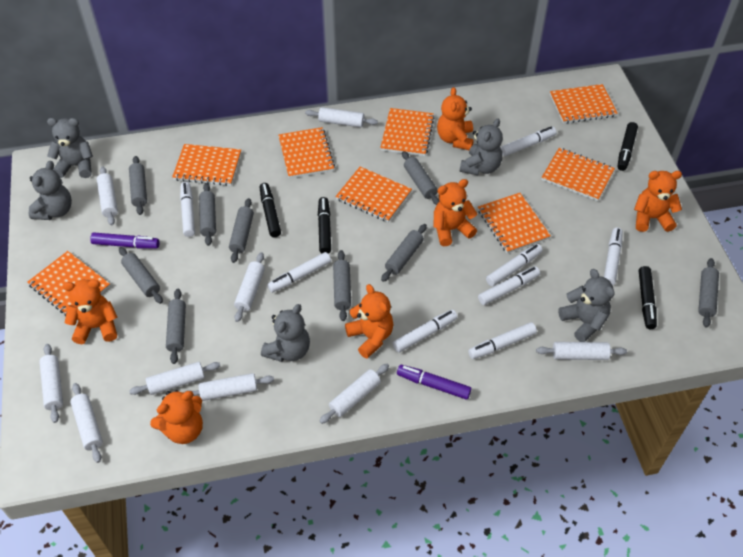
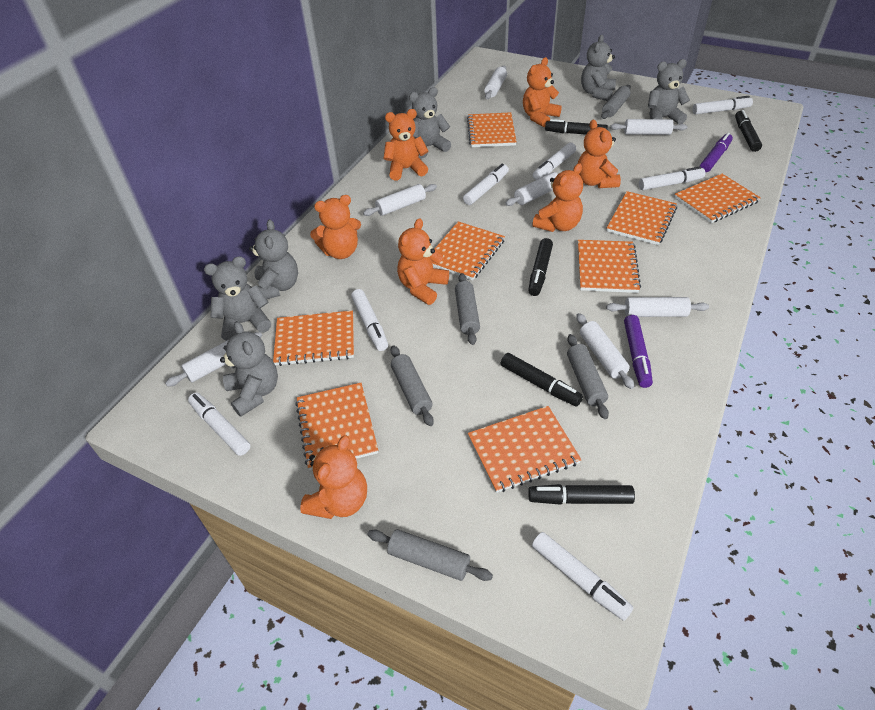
black marker: [260,183,281,237] [318,197,331,253] [617,122,638,171] [639,266,657,329] = 4 -> [501,353,583,406] [528,238,553,296] [528,484,635,505] [545,119,608,135] [735,110,762,152] = 5
grey rolling pin: [119,247,163,304] [129,156,147,215] [166,289,186,364] [199,183,216,246] [229,198,254,263] [333,250,351,321] [381,224,427,282] [402,151,439,205] [698,258,719,328] = 9 -> [367,529,493,581] [390,345,434,426] [455,273,480,345] [567,334,609,419] [601,85,631,119] = 5
grey teddy bear: [29,161,72,220] [47,118,93,178] [261,304,310,362] [460,119,503,175] [558,269,615,342] = 5 -> [204,256,271,341] [220,321,278,417] [249,219,298,299] [409,87,451,158] [581,35,616,101] [648,59,690,124] = 6
orange teddy bear: [63,279,117,344] [150,390,203,444] [345,284,394,358] [433,179,477,246] [437,87,474,150] [634,171,682,232] = 6 -> [300,435,367,519] [310,195,361,259] [384,109,428,180] [397,218,449,305] [523,57,562,127] [532,163,583,232] [578,119,621,188] = 7
white marker: [180,182,195,237] [267,252,331,293] [393,310,458,353] [468,322,537,359] [478,266,540,305] [486,244,543,287] [501,126,557,156] [604,228,623,285] = 8 -> [188,393,250,456] [351,289,388,351] [463,164,509,205] [532,532,634,621] [533,142,576,180] [639,166,705,190] [693,96,753,114] = 7
white rolling pin: [39,344,63,423] [70,383,103,463] [97,166,118,225] [129,362,220,395] [183,373,274,401] [234,252,265,322] [305,107,378,127] [320,364,389,424] [536,342,627,360] = 9 -> [165,332,262,387] [363,184,437,216] [484,66,507,99] [505,172,558,206] [576,313,634,389] [606,297,709,317] [610,119,687,135] = 7

